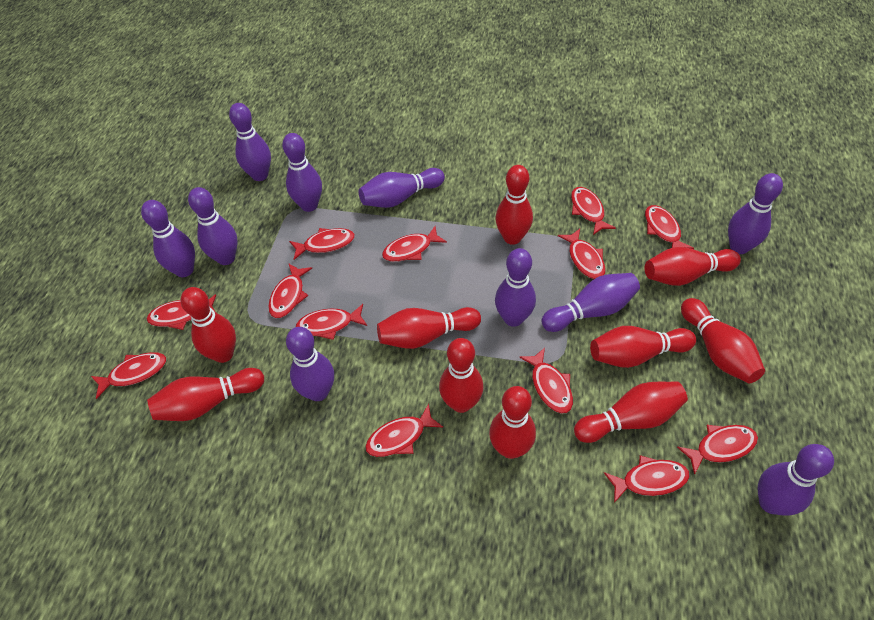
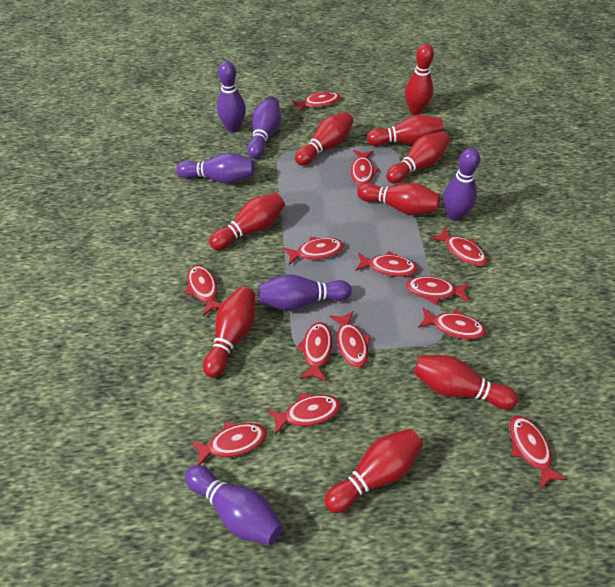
purple bowling pin: [141,200,195,277] [188,187,238,265] [229,103,271,181] [282,133,322,212] [286,327,334,401] [359,168,445,208] [495,248,536,327] [541,273,640,332] [728,173,783,254] [758,444,834,516] = 10 -> [176,153,255,184] [185,465,283,545] [217,61,246,132] [247,96,281,158] [258,274,352,311] [443,148,480,221] = 6
red bowling pin: [147,368,264,421] [181,287,236,363] [377,307,481,349] [439,338,484,413] [489,386,536,459] [496,165,533,245] [574,382,688,443] [590,326,696,368] [645,247,741,286] [681,298,765,383] = 10 -> [203,287,255,378] [209,193,285,250] [295,112,354,166] [324,429,423,513] [357,183,440,215] [367,115,443,146] [386,132,450,184] [405,44,434,115] [414,355,518,409] = 9

